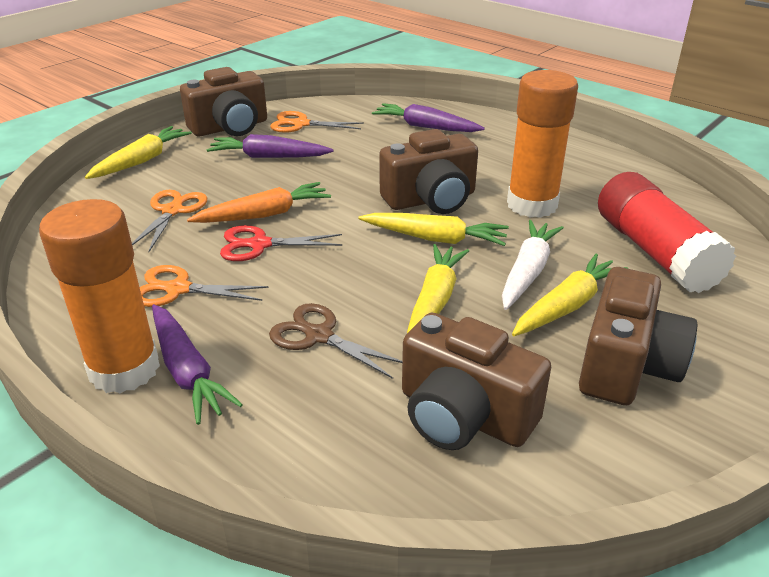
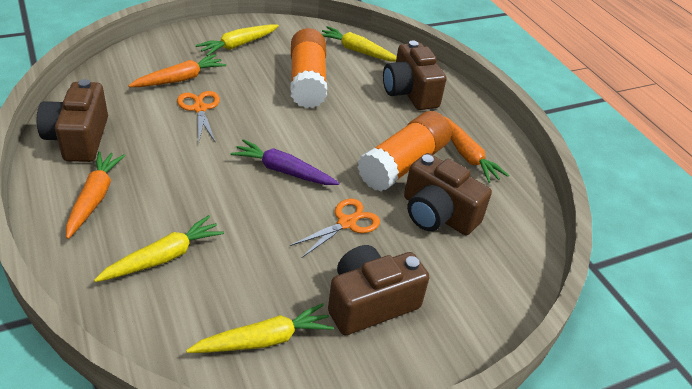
brown scissors: [269,303,402,379] = 1 -> none = 0
orange carrot: [187,182,331,223] = 1 -> [66,151,125,239] [128,54,226,87] [445,117,509,183] = 3
orange scissors: [132,190,207,252] [140,265,269,307] [270,111,364,133] = 3 -> [177,91,220,143] [290,199,380,258] = 2
purple carrot: [152,304,243,425] [206,134,334,158] [372,103,485,132] = 3 -> [231,139,340,185] = 1
red glue stick: [598,172,736,293] = 1 -> none = 0
red scissors: [220,225,342,261] = 1 -> none = 0
white carrot: [502,220,564,310] = 1 -> none = 0

